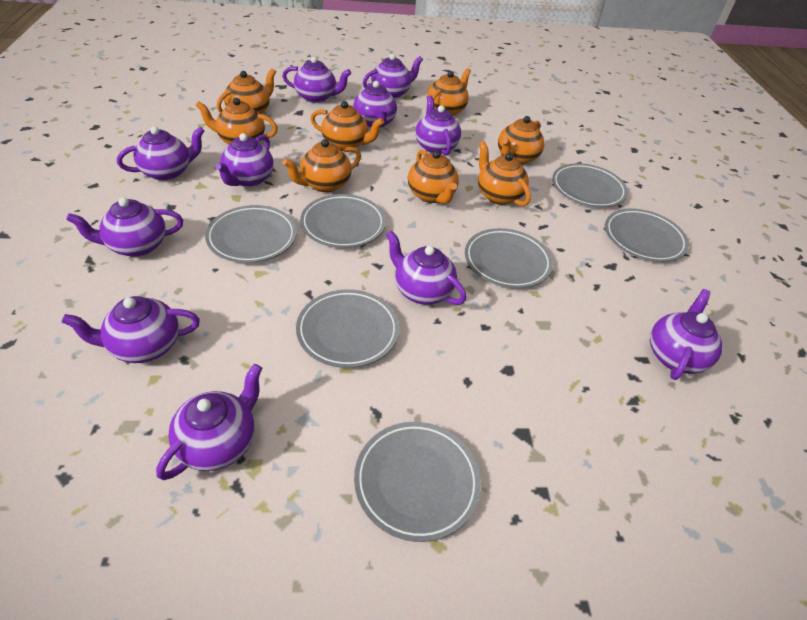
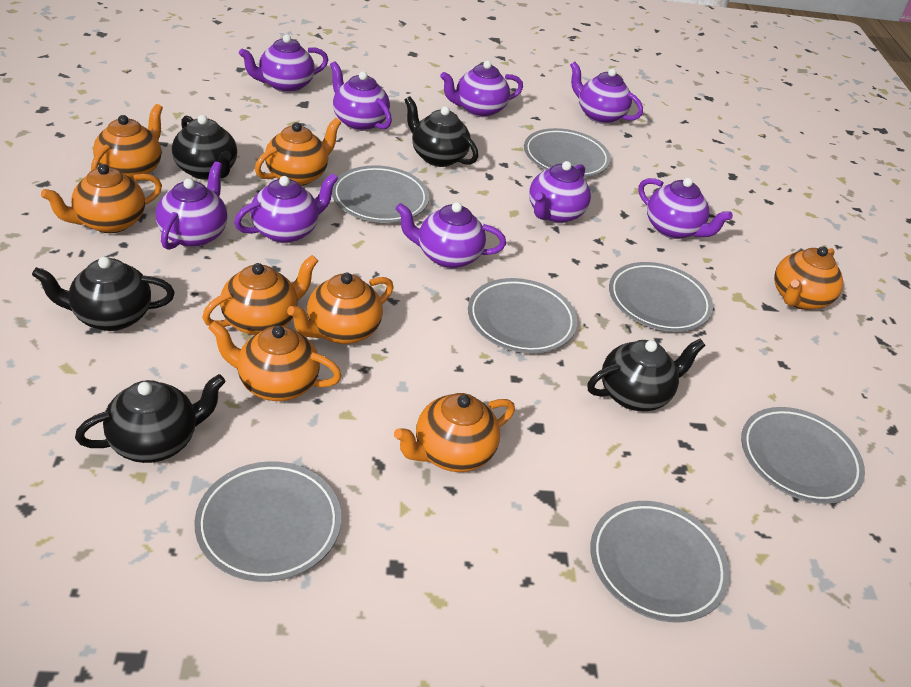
black teapot: none = 0 -> [32,257,175,331] [75,374,226,463] [172,115,237,180] [405,96,478,167] [587,339,706,411] = 5
purple teapot: [62,296,200,363] [66,197,183,257] [117,126,204,181] [156,364,262,480] [215,133,274,187] [282,56,351,103] [353,81,397,128] [363,54,423,99] [386,231,466,305] [415,96,461,155] [650,289,722,380] = 11 -> [156,161,227,250] [234,173,338,243] [239,34,328,93] [330,61,392,131] [395,202,506,269] [440,60,523,117] [529,161,591,223] [570,61,643,124] [639,178,733,239] = 9

